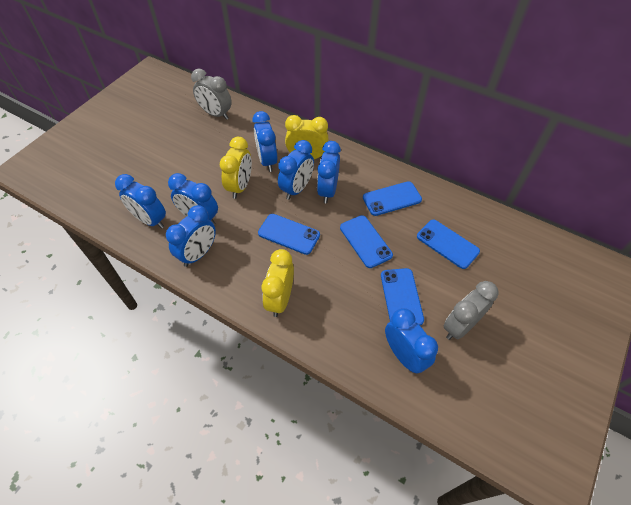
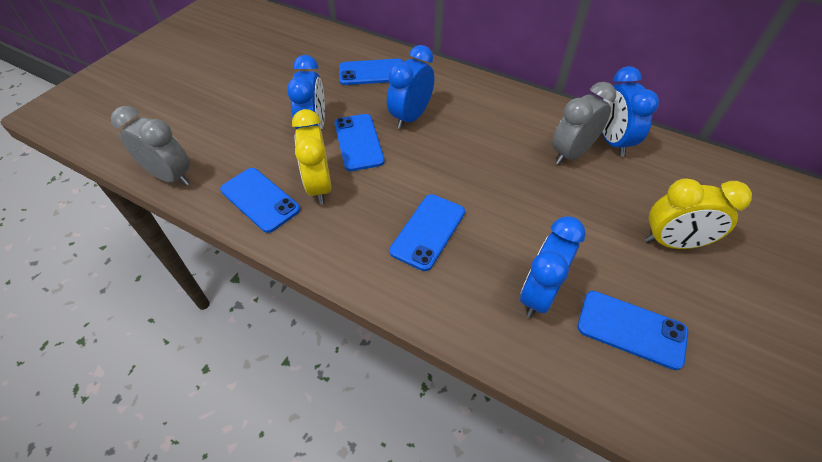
blue clock: [115,174,166,229] [166,205,216,267] [168,173,218,225] [252,111,277,172] [278,140,314,200] [317,141,341,203] [385,308,438,374] = 7 -> [287,55,325,131] [387,45,434,129] [520,216,586,318] [602,66,659,157] = 4
yellow clock: [220,137,252,199] [262,249,294,317] [285,115,328,159] = 3 -> [292,109,331,205] [645,178,752,249] = 2

